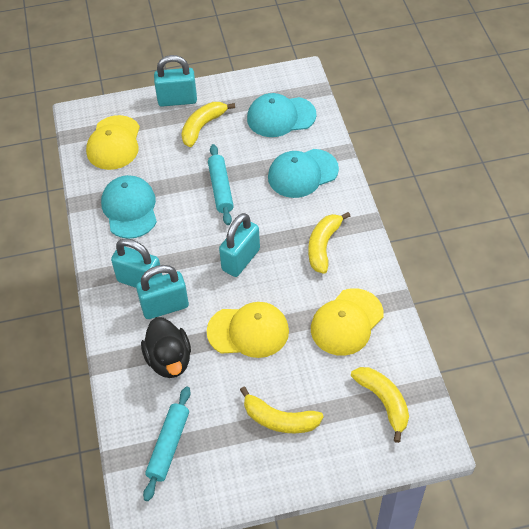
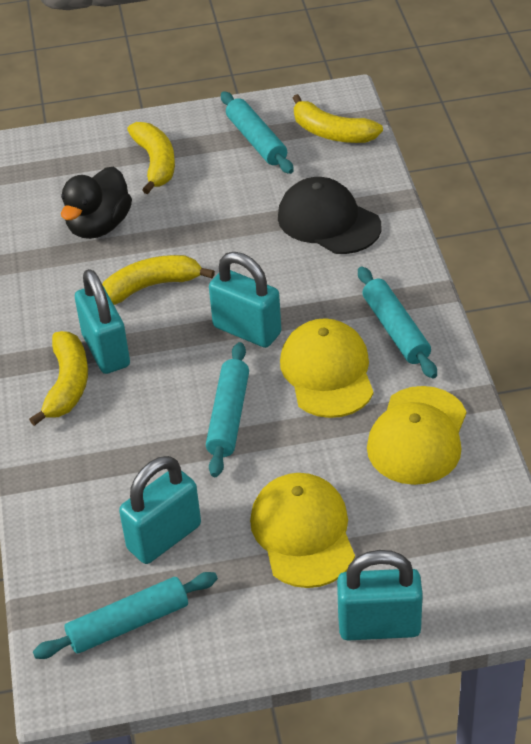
black cap: none = 0 -> [278,177,381,254] = 1
turquoise cap: [101,175,157,239] [247,93,316,137] [268,149,339,198] = 3 -> none = 0
turquoise rolling pin: [143,387,191,501] [208,144,234,225] = 2 -> [33,572,218,659] [206,342,249,477] [221,91,294,174] [358,267,437,379] = 4

